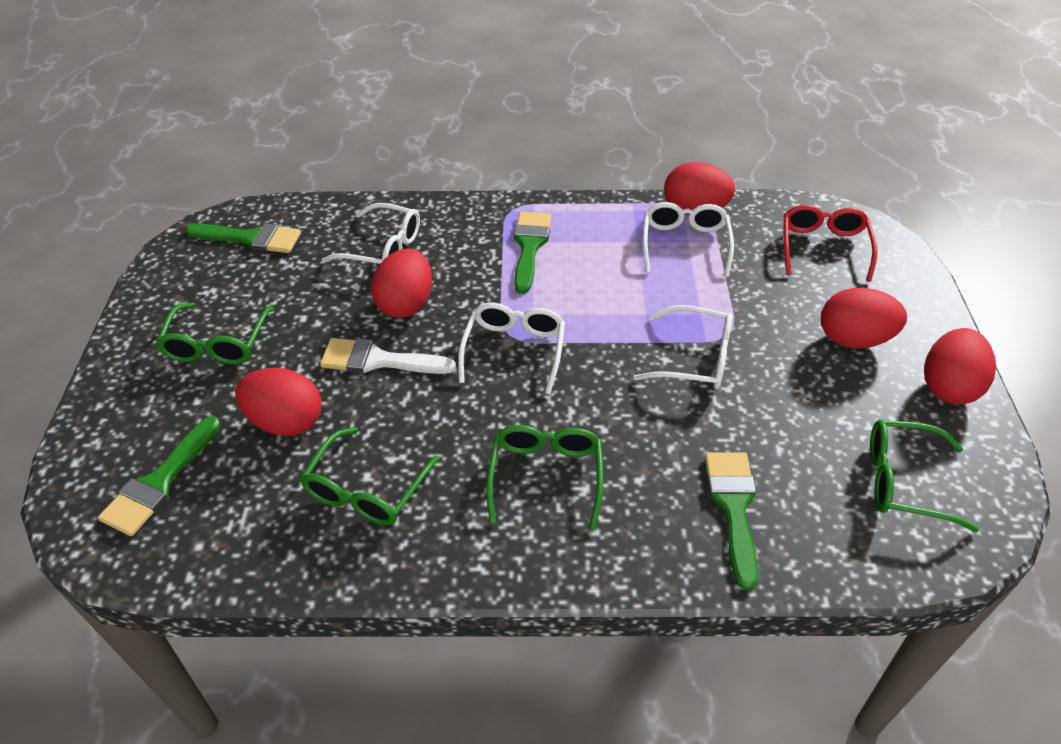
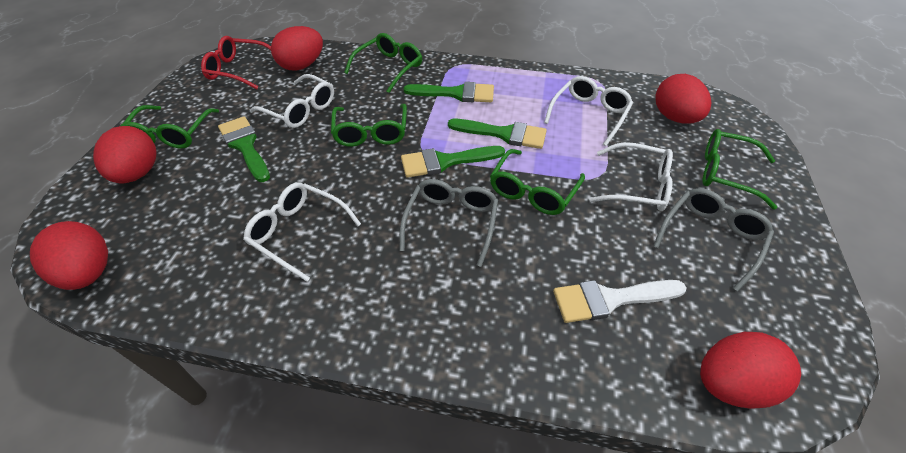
green glasses: [156,303,274,364] [300,427,440,525] [486,425,603,530] [870,419,979,532] = 4 -> [120,105,219,149] [331,104,407,147] [344,33,422,93] [490,149,585,215] [702,129,777,210] = 5
grey glasses: none = 0 -> [399,179,498,267] [653,188,774,292] = 2

